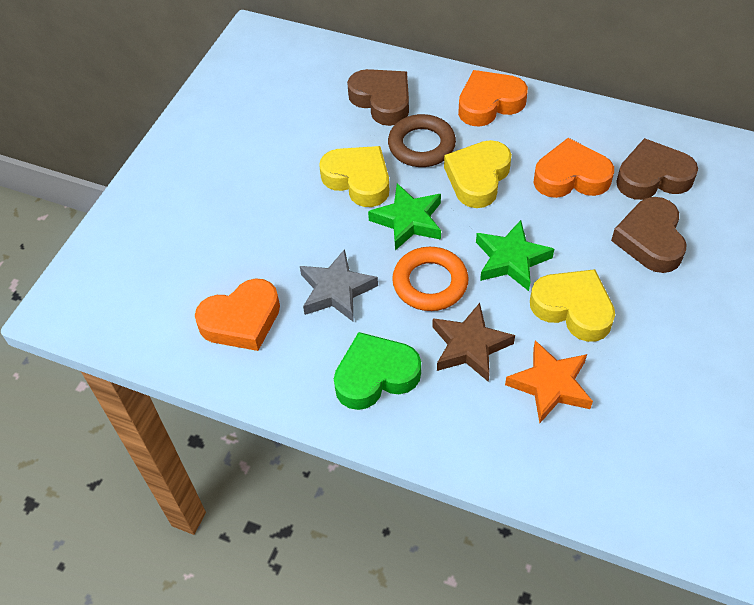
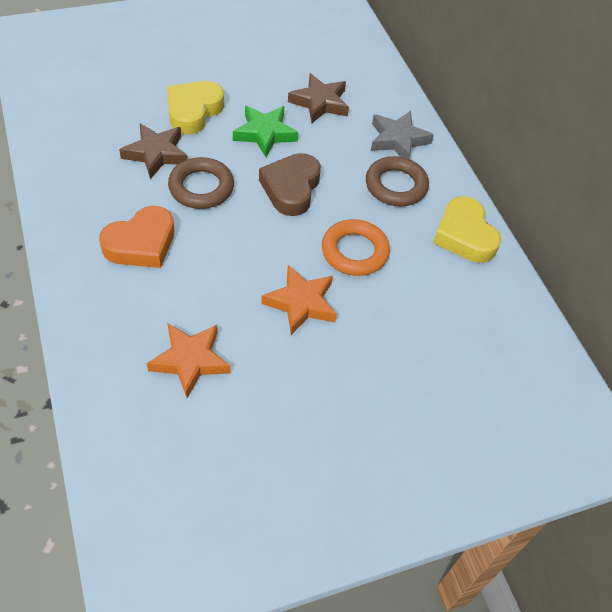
brown heart: [347,69,409,126] [611,197,686,273] [616,138,698,200] = 3 -> [259,153,321,216] = 1
brown ring: [388,114,456,167] = 1 -> [168,157,234,209] [366,156,429,207] = 2
brown star: [432,303,515,382] = 1 -> [119,124,188,179] [288,73,349,123] = 2
green heart: [334,332,421,410] = 1 -> none = 0
green star: [368,183,441,251] [476,220,554,291] = 2 -> [233,106,298,157] = 1
orange heart: [195,278,280,351] [458,70,528,127] [534,138,614,198] = 3 -> [99,206,174,268] = 1
orange star: [505,340,593,424] = 1 -> [147,323,230,398] [261,265,337,335] = 2
yellow heart: [319,146,389,207] [444,140,512,208] [530,269,615,342] = 3 -> [167,81,224,134] [433,196,501,263] = 2

